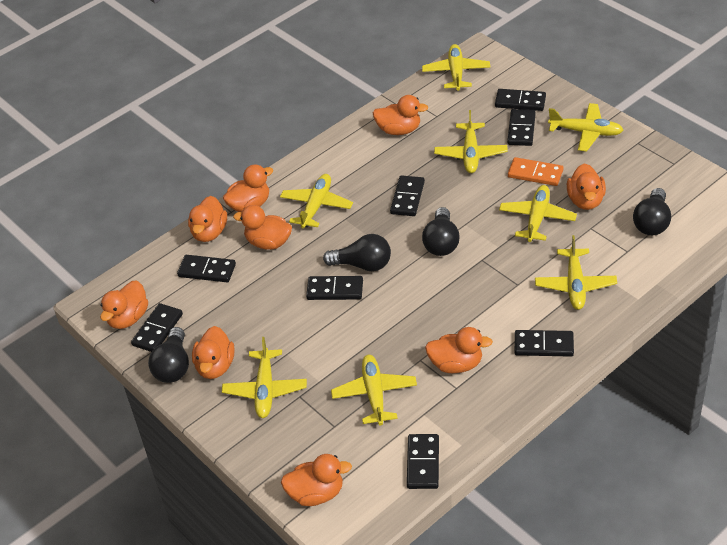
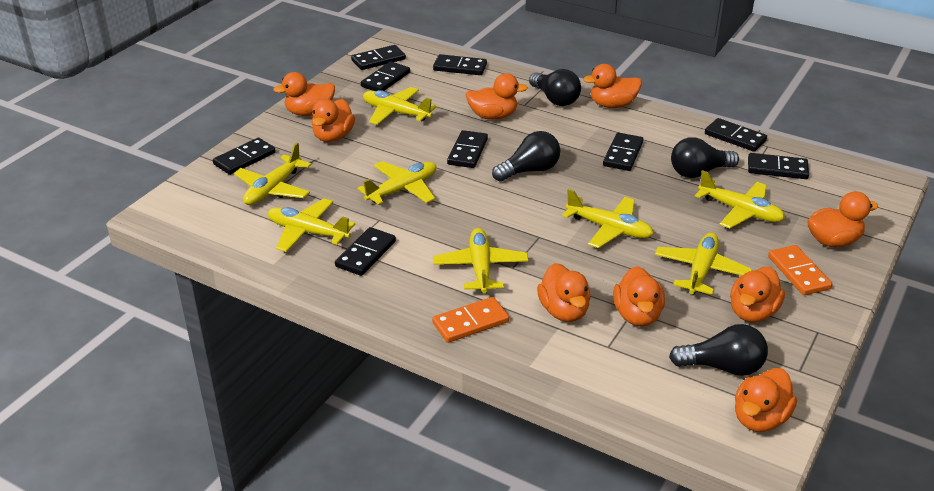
black domino: [131,303,183,352] [177,255,236,282] [306,276,363,300] [390,175,425,216] [407,434,439,489] [495,89,546,111] [507,109,536,146] [515,330,574,357] = 8 -> [213,138,276,175] [335,227,396,276] [351,45,406,70] [361,61,410,91] [433,54,487,75] [447,130,488,168] [603,132,644,171] [705,118,767,152] [748,153,809,179] = 9
orange domino: [508,157,564,186] = 1 -> [432,297,509,343] [768,245,832,295] = 2

